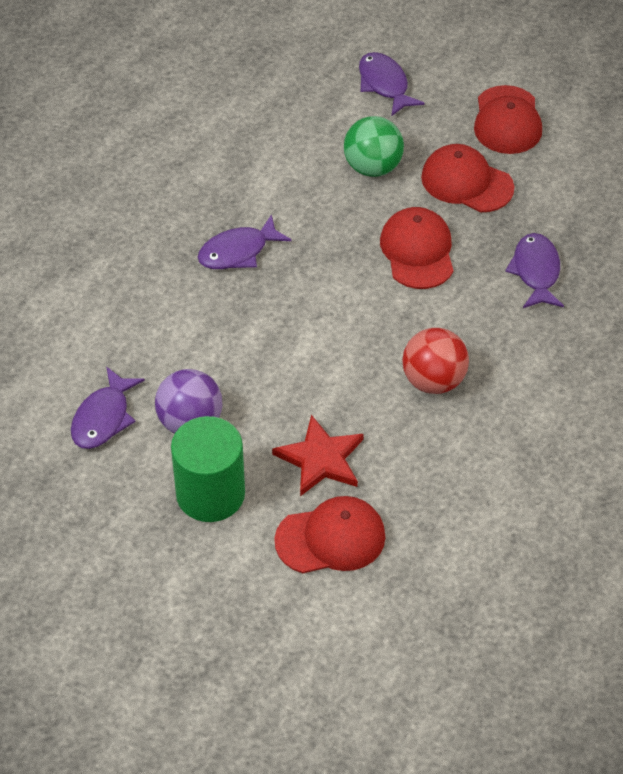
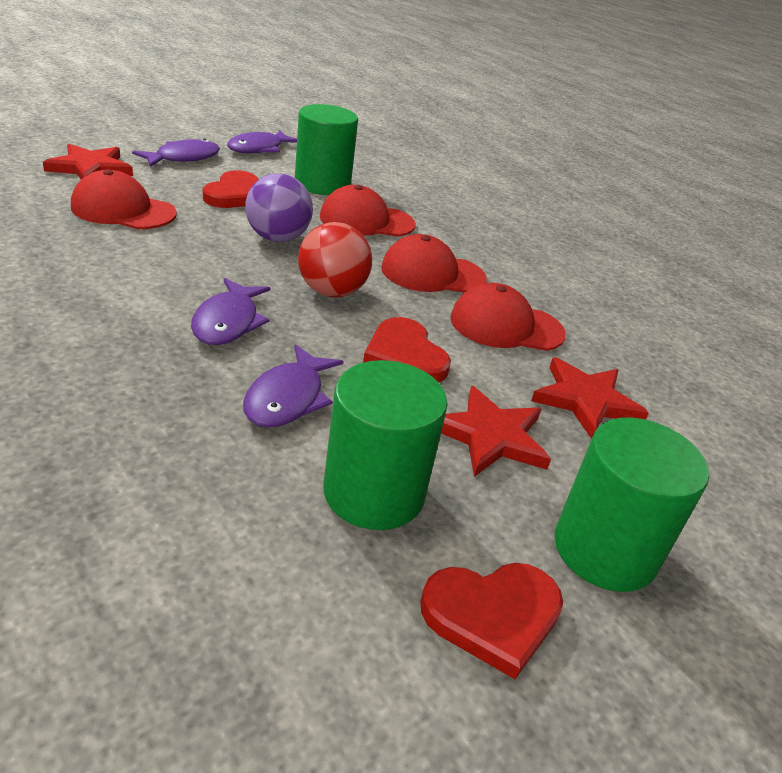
green ball: [344,116,404,177] = 1 -> none = 0
green cylinder: [171,416,245,522] = 1 -> [295,104,358,195] [323,360,448,530] [554,417,709,592] = 3
red heart: none = 0 -> [203,170,259,208] [363,317,451,382] [421,563,563,679] = 3
red star: [272,415,364,496] = 1 -> [43,144,133,179] [441,386,551,477] [531,358,649,439] = 3

